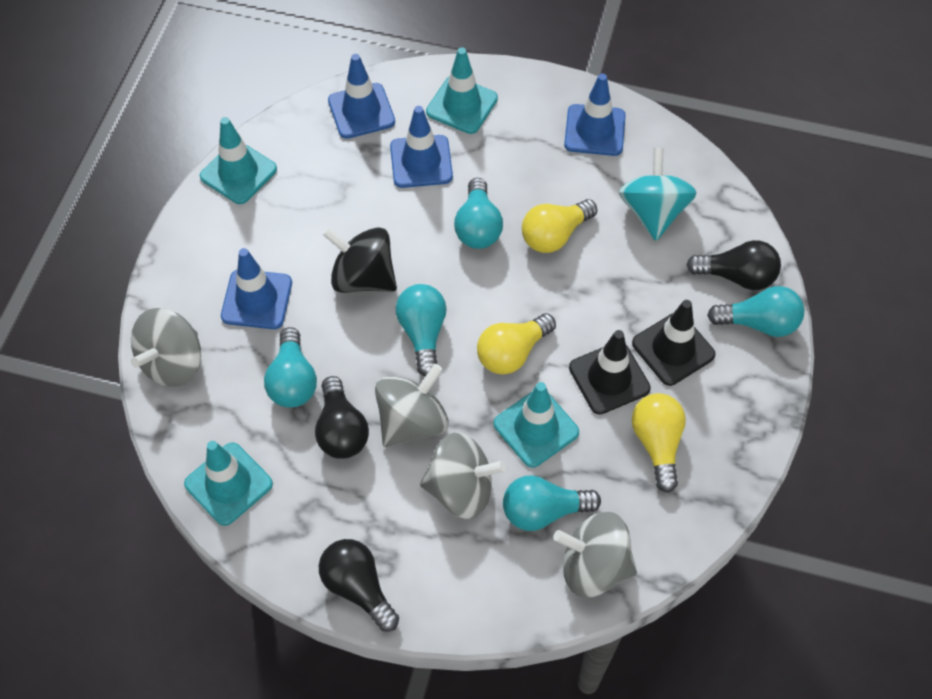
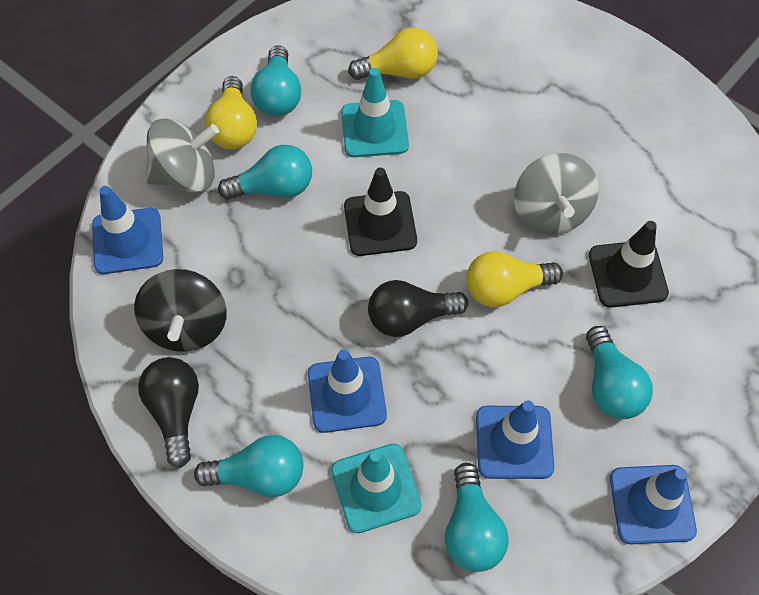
black light bulb: [315,376,369,459] [319,539,399,631] [686,240,781,290] = 3 -> [138,357,199,468] [368,280,468,337] = 2
grey spinning top: [131,308,201,387] [375,364,449,447] [420,432,506,519] [553,512,637,597] = 4 -> [146,118,219,192] [514,153,599,234] = 2
turquoise spinning top: [619,148,697,241] = 1 -> none = 0
turquoise traffic cone: [184,441,273,526] [200,117,277,204] [426,47,498,134] [494,382,579,468] = 4 -> [331,444,422,533] [341,68,409,157] = 2

